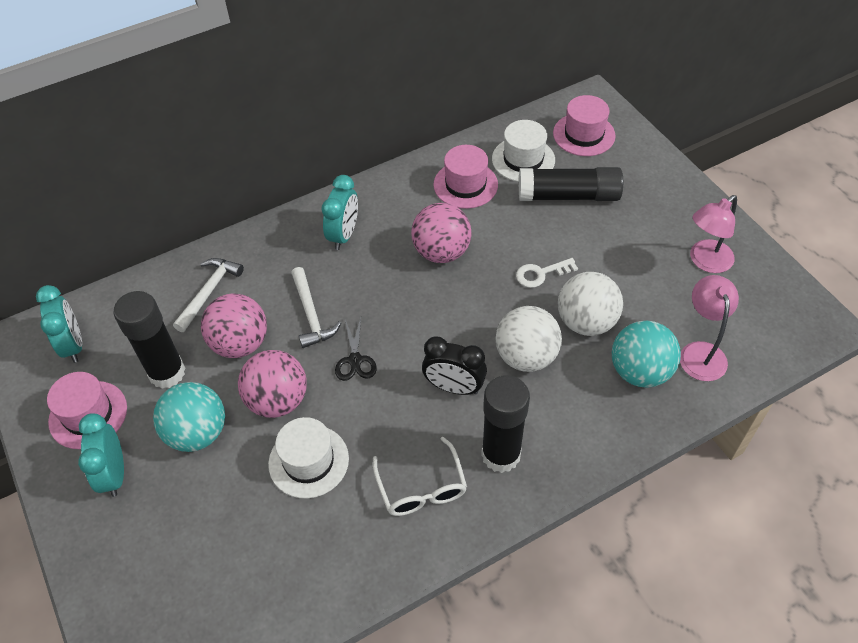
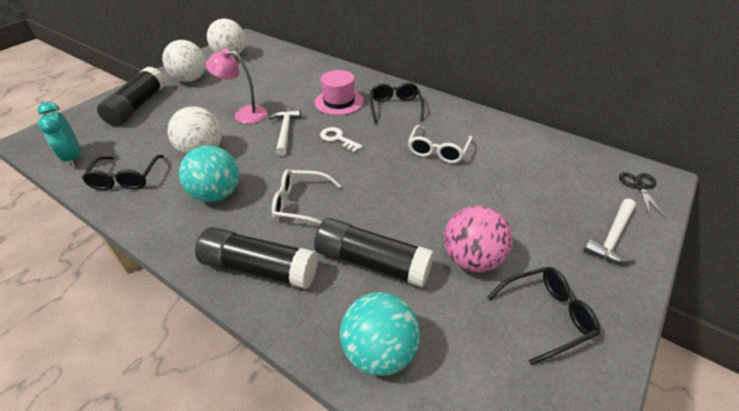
black clock: [422,336,487,395] = 1 -> none = 0
black glasses: none = 0 -> [82,155,164,190] [370,82,424,123] [487,267,600,365] = 3
pink ball: [201,293,267,358] [238,350,307,418] [411,203,472,263] = 3 -> [444,206,513,272] = 1
pink hat: [47,372,127,449] [434,145,498,209] [553,95,616,156] = 3 -> [315,70,364,115] = 1
pink lamp: [680,275,739,381] [690,195,737,273] = 2 -> [206,48,267,124] = 1
turquoise clock: [36,285,82,363] [78,413,124,497] [322,175,358,250] = 3 -> [38,102,81,167] = 1
white ball: [495,306,562,372] [558,272,623,336] = 2 -> [162,40,206,82] [168,106,222,155] [207,19,246,57] = 3
white glasses: [373,437,467,516] = 1 -> [272,169,341,224] [408,125,473,163] = 2
white hat: [268,417,349,498] [492,120,555,182] = 2 -> none = 0

